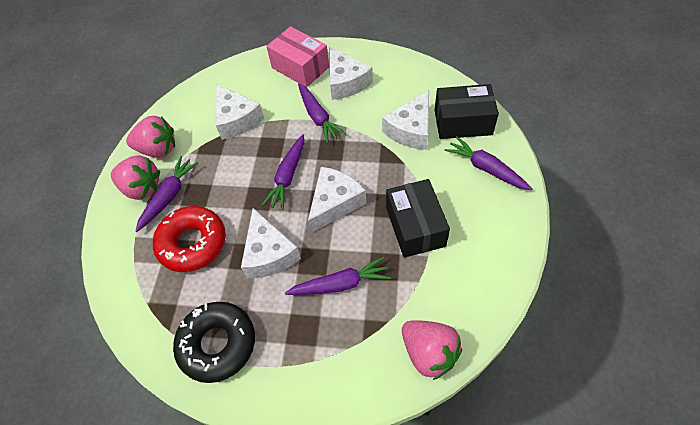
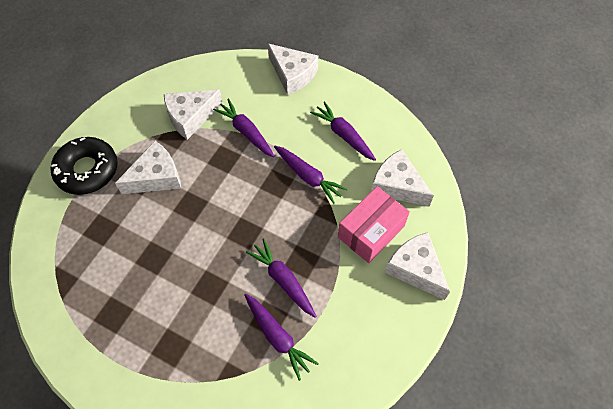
black box: [386,179,450,258] [435,84,499,139] = 2 -> none = 0
pink strawberry: [111,156,160,200] [126,116,175,158] [402,320,462,380] = 3 -> none = 0
red donut: [153,206,226,272] = 1 -> none = 0

